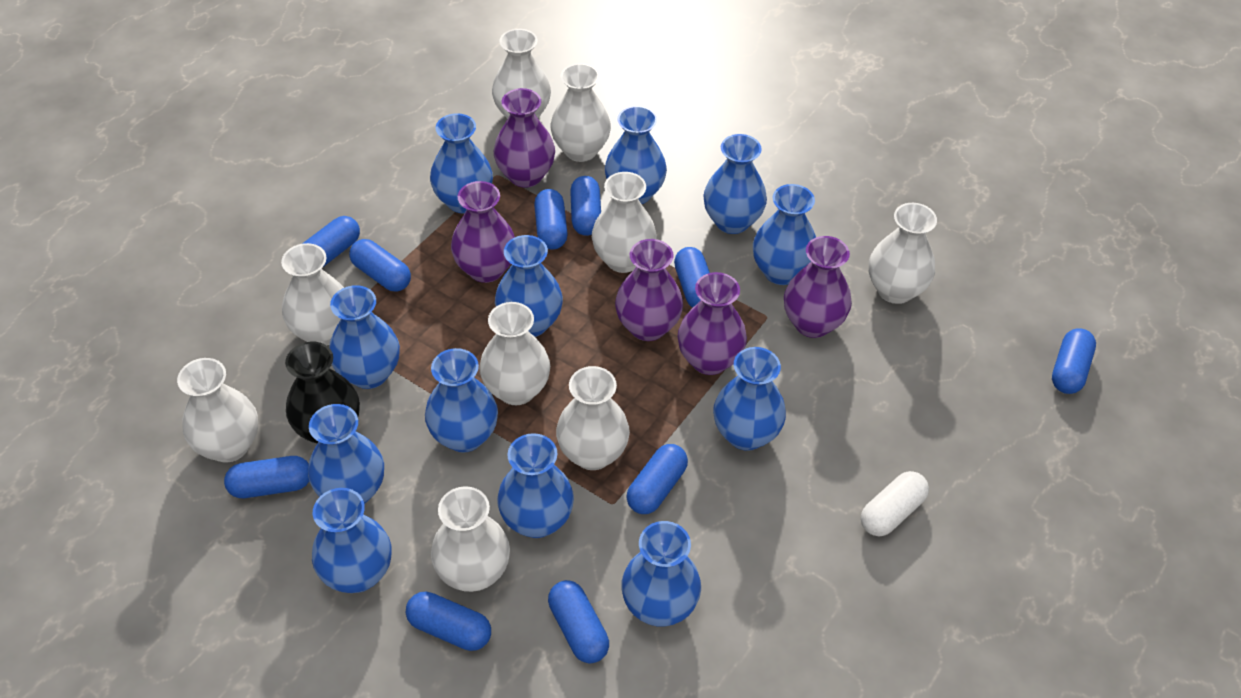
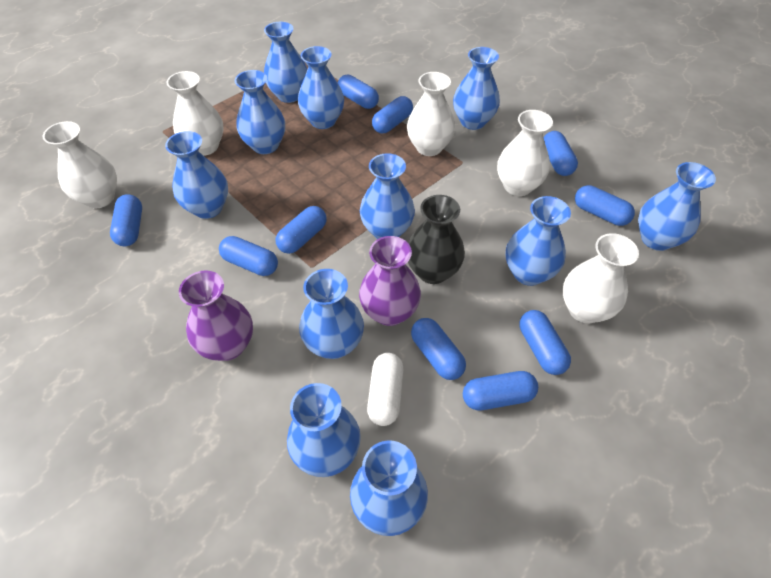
blue vase: [308,404,384,504] [312,488,392,593] [329,285,400,389] [425,348,498,453] [430,113,493,213] [495,235,563,337] [497,433,574,538] [605,106,667,204] [621,521,701,627] [703,134,767,234] [713,347,786,451] [753,184,816,285] = 12 -> [165,131,228,219] [235,70,285,154] [264,22,307,103] [287,383,361,477] [298,46,344,129] [299,269,364,359] [350,440,428,536] [360,153,415,239] [453,47,500,130] [506,196,571,286] [638,162,716,251] = 11
purple vase: [451,181,515,283] [494,88,555,188] [615,239,683,341] [678,272,747,375] [784,236,852,338] = 5 -> [179,270,253,361] [359,236,421,326] = 2
white vase: [177,358,258,462] [281,243,344,346] [431,486,510,592] [479,302,550,405] [492,29,551,119] [551,63,611,162] [556,366,630,470] [592,172,657,273] [869,203,937,304] = 9 -> [43,121,117,209] [166,71,224,156] [407,72,455,156] [497,110,553,196] [563,233,639,324] = 5

